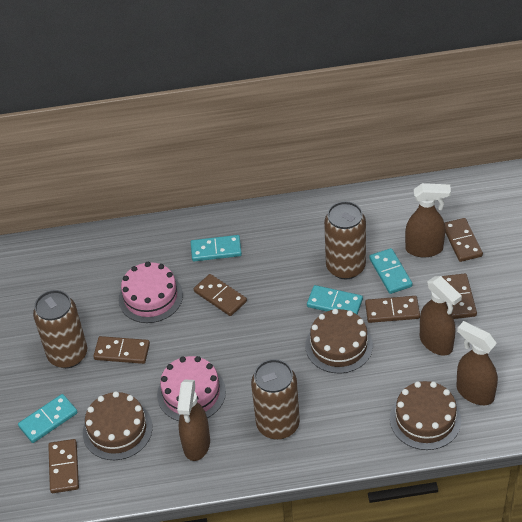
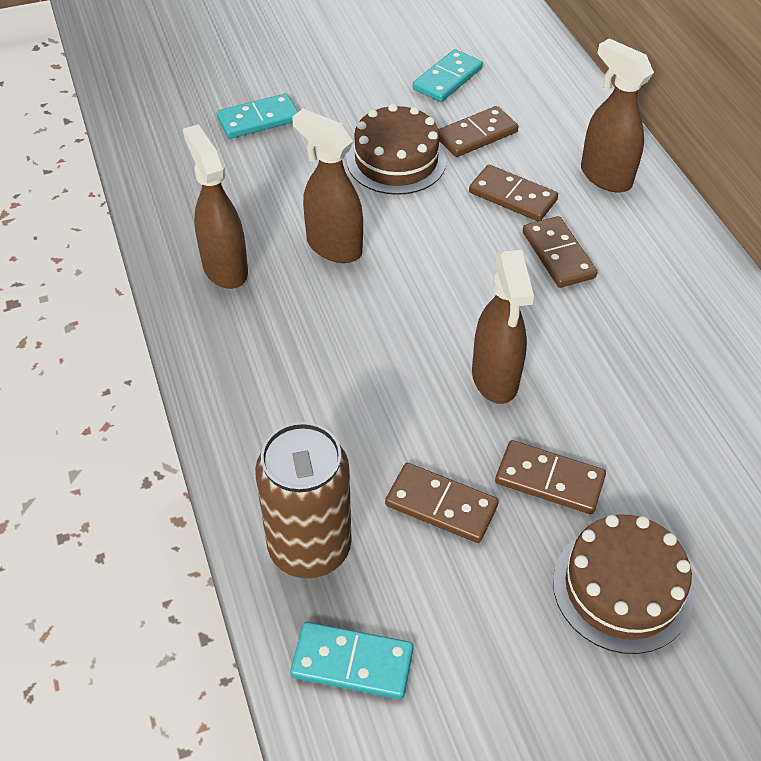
brown cake: [83,391,153,460] [305,309,373,373] [390,381,461,450] = 3 -> [347,104,446,195] [553,515,693,654] = 2
brown can: [33,290,87,368] [251,359,300,440] [324,201,366,279] = 3 -> [255,422,352,579] = 1
brown domino: [48,439,79,493] [93,336,150,364] [194,274,247,316] [365,296,420,323] [442,273,477,319] [445,218,483,262] = 6 -> [385,463,499,543] [439,106,518,157] [469,165,558,221] [495,440,606,514] [523,216,597,288] = 5
pink cake: [119,262,183,323] [157,356,226,421] = 2 -> none = 0
turquoise domino: [18,394,78,443] [191,235,242,262] [307,285,363,315] [369,248,412,294] = 4 -> [217,94,298,139] [290,622,413,699] [413,49,483,102] = 3

